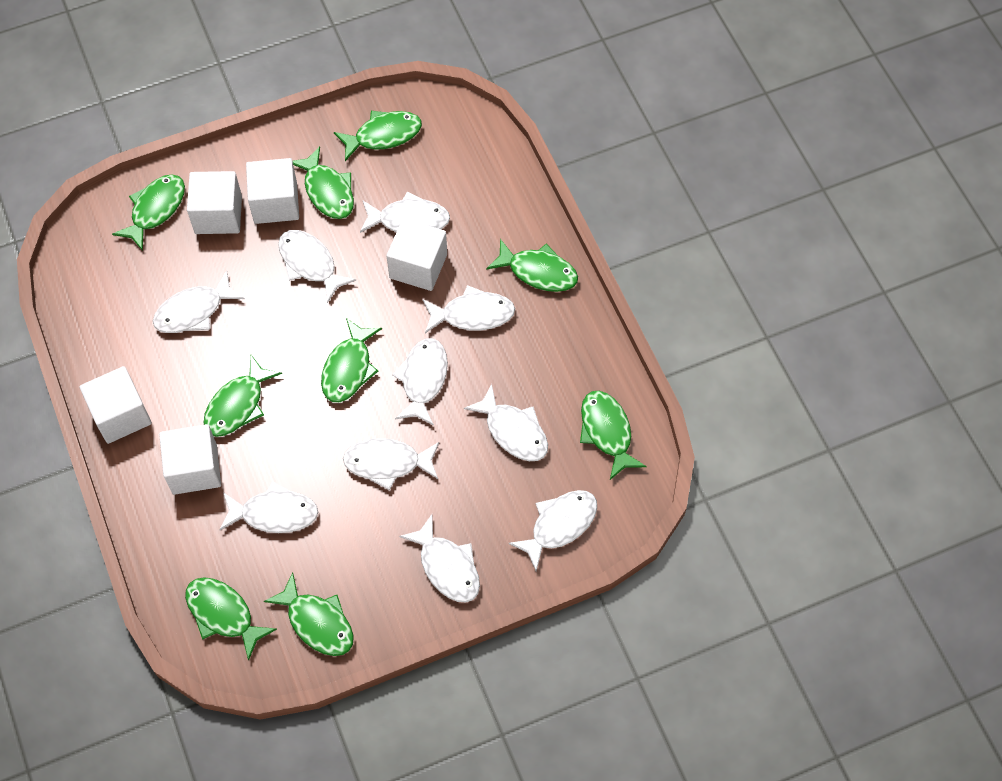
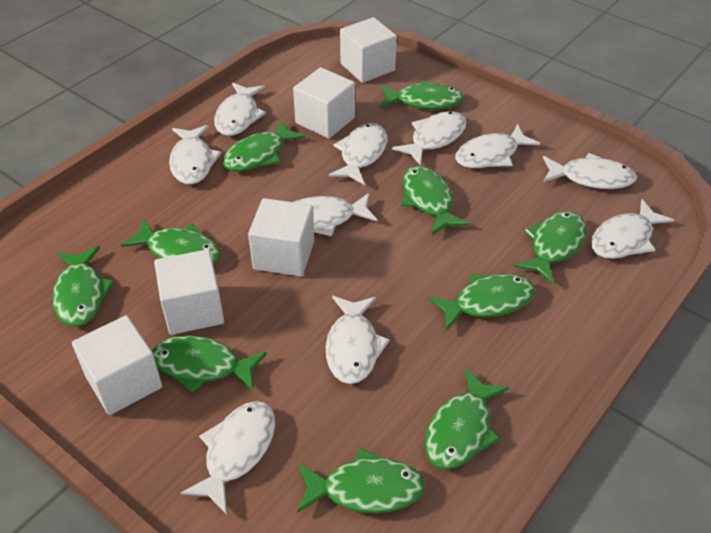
green fish: [112,174,185,251] [185,577,277,661] [203,355,282,437] [264,572,354,656] [293,146,354,219] [321,318,382,402] [334,111,422,161] [486,239,578,292] [580,391,647,480] = 9 -> [52,246,115,326] [121,219,220,264] [152,335,267,393] [223,121,306,171] [297,448,425,513] [380,80,464,109] [401,166,469,235] [424,368,509,470] [428,274,535,331] [514,211,587,284] = 10

